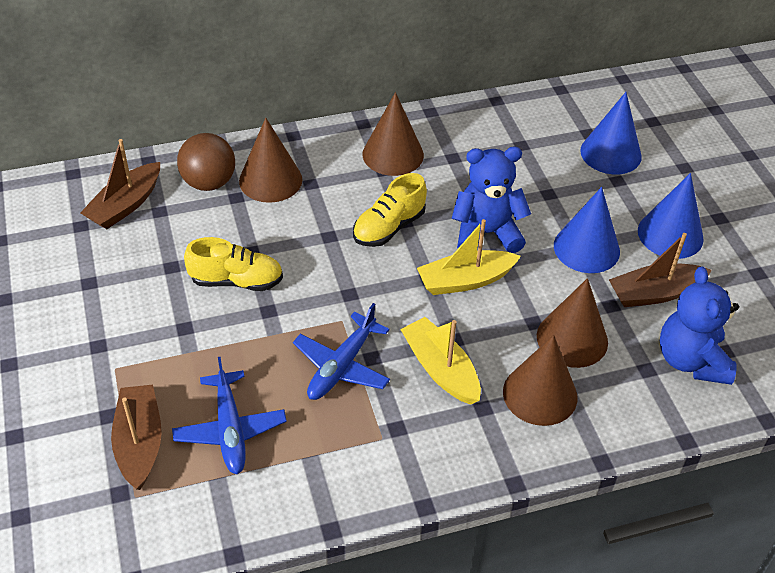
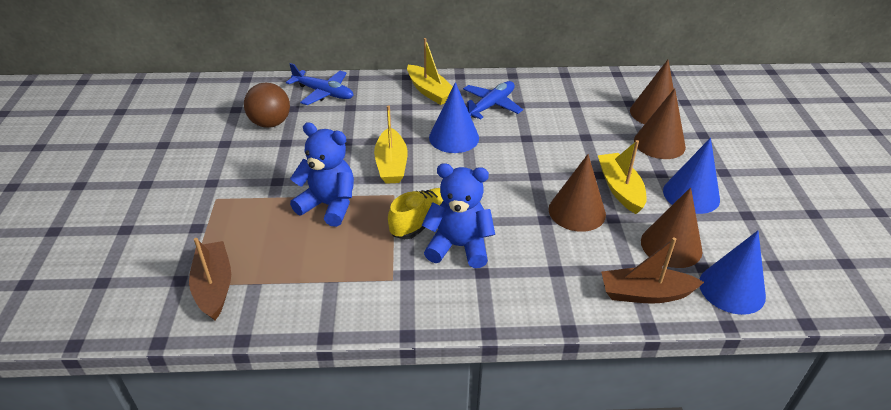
brown boat: [80,139,160,229] [111,385,162,490] [609,233,712,307] = 3 -> [189,238,231,321] [601,237,704,304] = 2
yellow boat: [400,317,481,405] [417,219,521,295] = 2 -> [374,105,407,184] [407,38,453,105] [598,140,647,214] = 3
yellow shoe: [184,237,283,291] [353,173,427,247] = 2 -> [388,188,443,239] = 1

